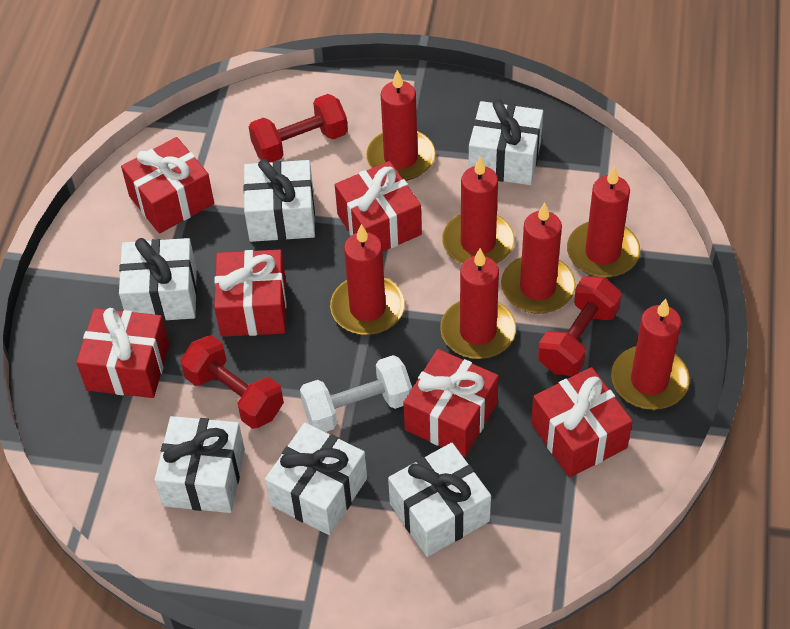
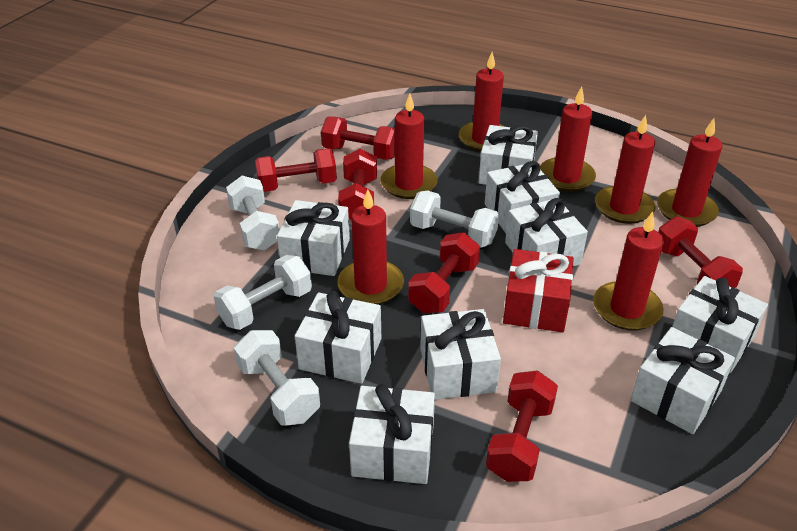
red dumbbell: [180,335,284,429] [249,94,348,162] [538,276,622,376] = 3 -> [255,148,337,192] [321,116,395,160] [338,149,377,220] [408,232,480,313] [486,370,558,482] [658,216,743,288] = 6
red gift: [76,308,169,398] [121,137,214,234] [214,250,287,337] [335,161,422,252] [403,349,499,457] [531,367,633,478] = 6 -> [503,249,574,332] = 1
white dumbbell: [300,355,412,432] = 1 -> [214,255,312,330] [226,176,279,250] [234,330,320,426] [410,191,499,248] = 4
white gift: [119,238,197,321] [155,416,245,513] [243,159,315,242] [265,423,367,535] [388,443,491,557] [468,99,543,185] = 6 -> [277,200,350,276] [295,291,381,384] [349,384,435,484] [420,309,501,400] [479,125,538,185] [485,161,560,233] [505,198,588,266] [631,327,735,434] [672,276,768,373] = 9

